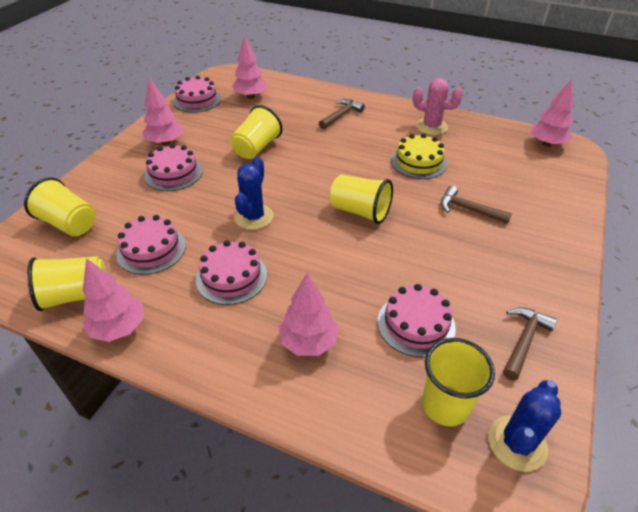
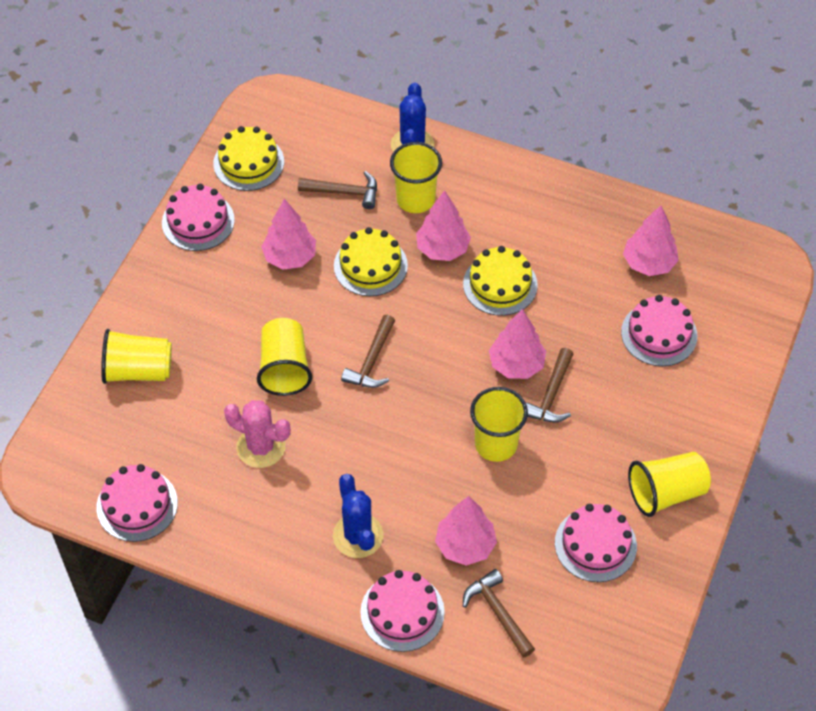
brown hammer: [319,99,365,129] [441,185,512,224] [503,307,557,380] = 3 -> [298,171,377,209] [341,315,395,388] [463,569,535,658] [526,348,573,422] = 4
yellow cake: [391,134,447,179] = 1 -> [213,126,284,191] [334,227,408,296] [463,246,538,316] = 3

